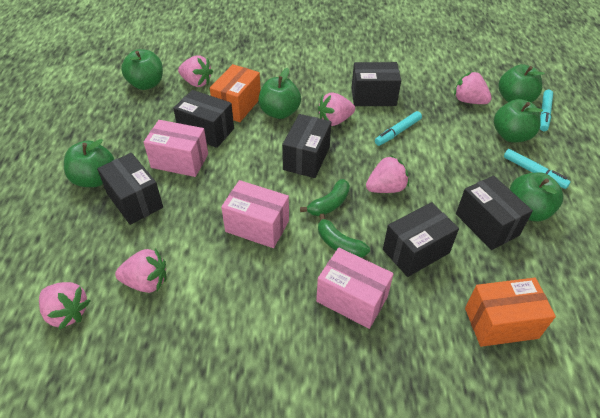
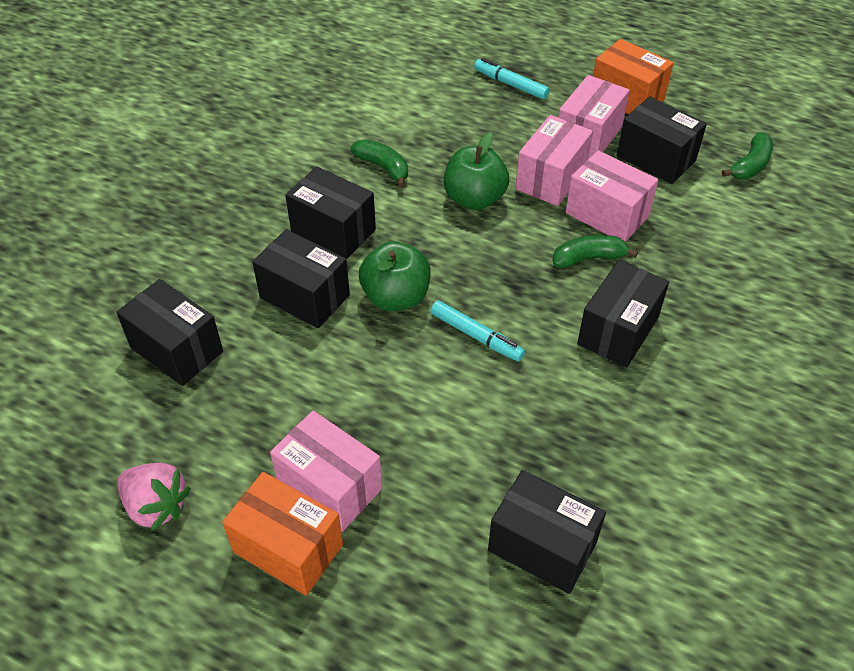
green apple: [64,139,114,187] [121,49,163,90] [258,68,301,119] [494,99,543,142] [498,64,545,103] [510,172,563,221] = 6 -> [359,241,431,311] [444,132,509,210] = 2
green banana: [300,179,350,216] [318,214,370,257] = 2 -> [350,139,408,188] [552,235,638,268] [722,132,773,179] = 3
pink box: [144,120,208,177] [221,180,289,248] [316,248,394,329] = 3 -> [270,410,382,532] [515,115,593,206] [558,75,630,159] [566,150,658,242] = 4
pink strawberry: [39,282,90,330] [115,248,167,293] [178,56,213,87] [318,92,355,126] [366,155,409,193] [454,72,492,104] = 6 -> [117,463,191,531] = 1
turquoise marker: [375,111,422,146] [504,149,571,189] [540,90,553,131] = 3 -> [430,300,525,362] [474,58,550,99] = 2

